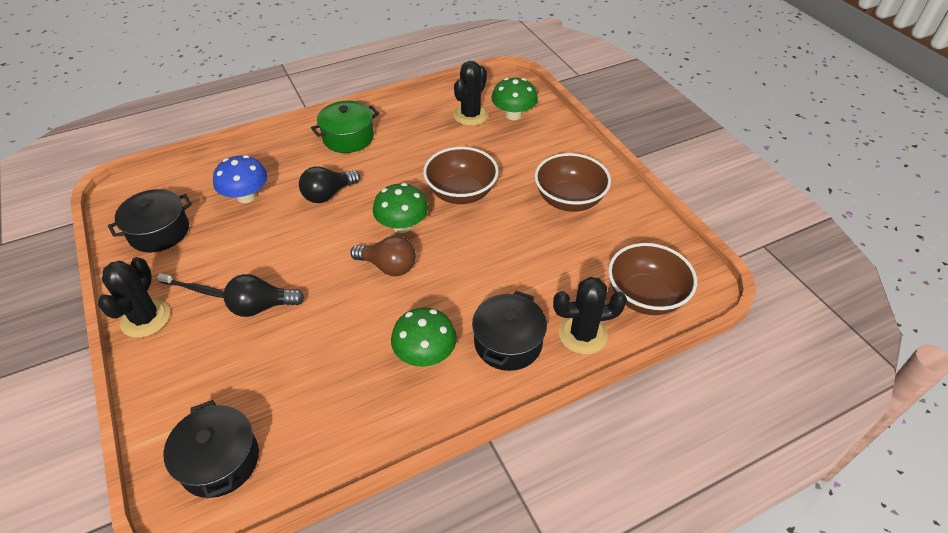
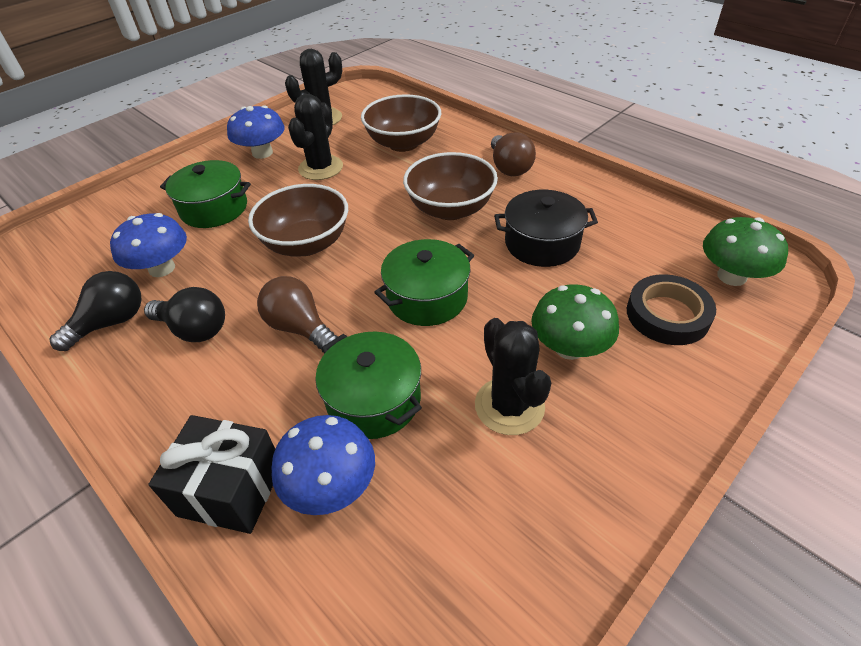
black gift: none = 0 -> [148,415,275,534] = 1
black pot: [108,189,192,252] [164,400,259,498] [472,291,547,371] = 3 -> [494,190,598,267] = 1
black tape: none = 0 -> [627,274,716,345] = 1
black toothbrush: [157,273,224,298] = 1 -> none = 0
blue mushroom: [213,155,268,203] = 1 -> [110,213,187,277] [227,105,285,159] [271,415,375,515] = 3
brown light bulb: [350,236,416,276] = 1 -> [257,276,338,353] [491,132,536,176] = 2
green mushroom: [373,183,428,233] [391,307,457,367] [491,78,538,120] = 3 -> [531,284,619,360] [703,217,788,286] = 2
green pot: [311,101,379,153] = 1 -> [160,160,251,228] [315,331,422,439] [374,239,474,326] = 3

